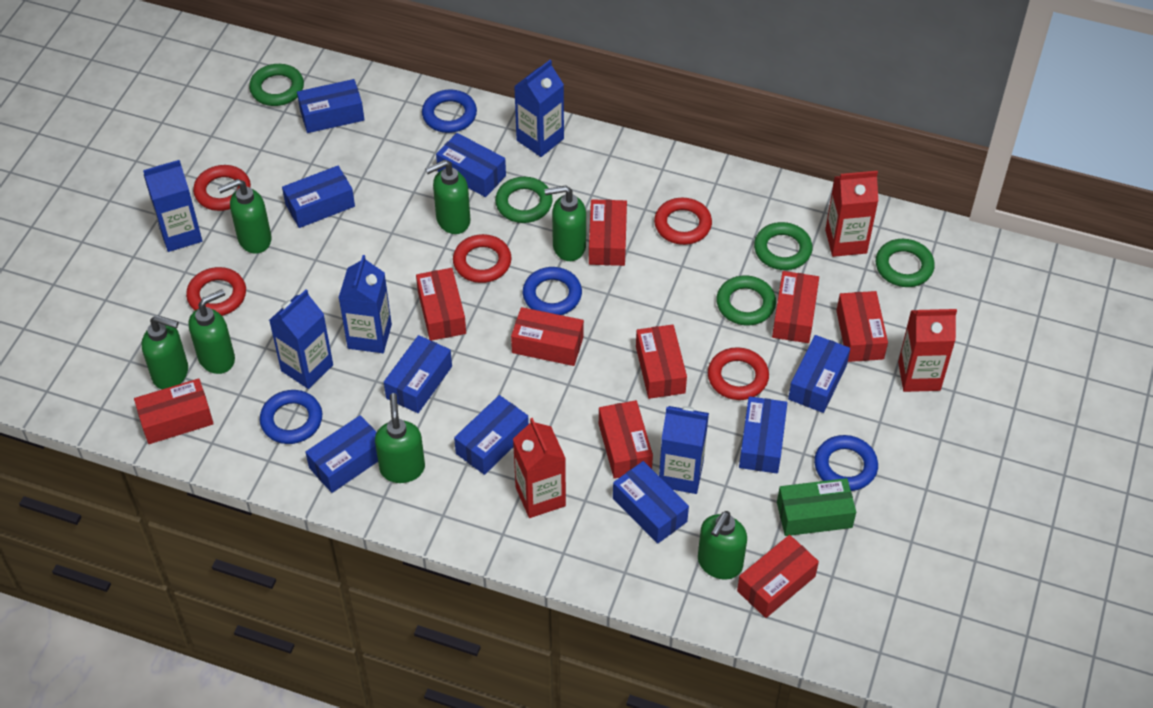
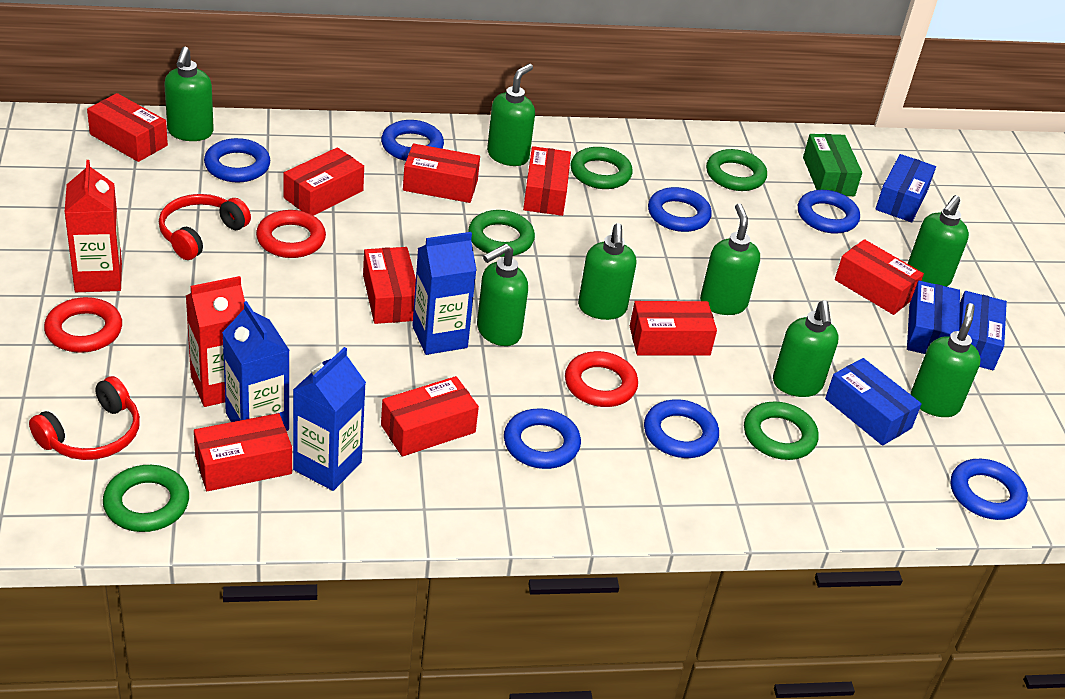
blue box: [282,166,355,228] [297,79,364,133] [305,415,378,493] [384,335,452,413] [436,133,506,197] [454,395,529,475] [613,461,689,544] [739,396,787,473] [788,335,850,413] = 9 -> [825,358,922,446] [875,154,936,222] [907,281,960,354] [959,291,1007,370] = 4
blue carton: [143,160,202,252] [269,289,333,389] [339,255,392,353] [514,60,564,157] [659,406,709,494] = 5 -> [222,301,289,431] [293,347,366,491] [412,232,477,355] = 3
blue ring: [260,390,322,444] [422,90,477,133] [523,267,582,315] [814,435,878,491] = 4 -> [204,138,270,183] [381,120,444,161] [504,408,581,469] [644,399,719,458] [648,187,712,232] [798,190,860,234] [951,459,1028,520] = 7
green soap dispenser: [141,315,188,389] [189,289,235,374] [218,179,272,253] [375,393,425,483] [425,160,470,234] [544,185,586,261] [698,511,747,579] = 7 -> [164,47,214,141] [477,244,528,346] [487,64,535,166] [578,223,637,320] [700,203,760,315] [773,300,839,397] [908,195,969,287] [911,303,981,417] = 8
red carton: [513,418,566,518] [825,171,878,257] [898,309,957,392] = 3 -> [65,160,122,292] [186,276,245,407] = 2
red headphones: none = 0 -> [29,376,140,460] [159,194,251,260] = 2
red ring: [186,267,246,316] [193,165,251,211] [453,234,511,283] [654,198,712,245] [708,347,769,400] = 5 -> [44,297,122,353] [256,210,326,258] [565,351,638,407] = 3

